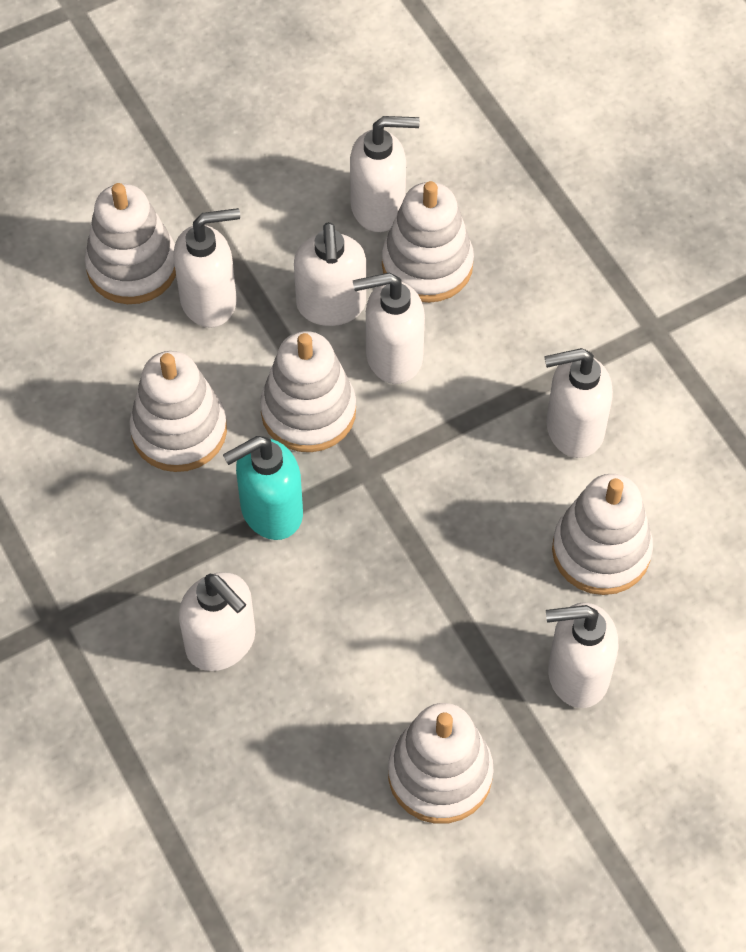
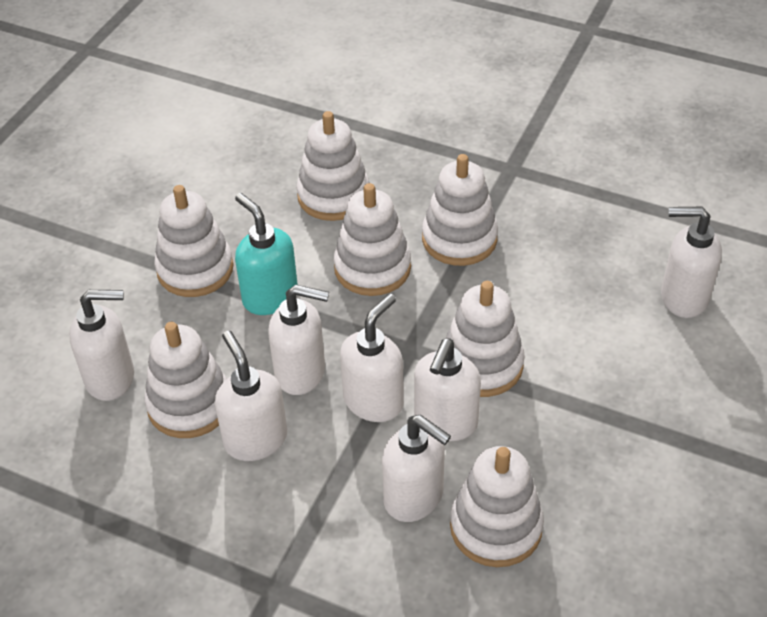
white stacking toy: [85,183,176,304] [129,351,227,472] [260,331,356,452] [382,181,474,303] [388,703,494,824] [552,474,653,595] = 6 -> [144,322,227,438] [154,185,234,297] [296,111,370,221] [334,183,411,296] [422,154,498,266] [446,281,525,397] [450,446,544,567] = 7

